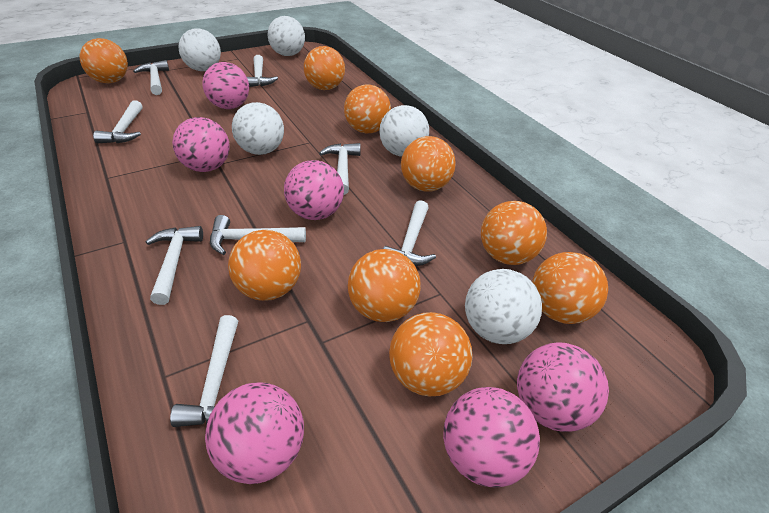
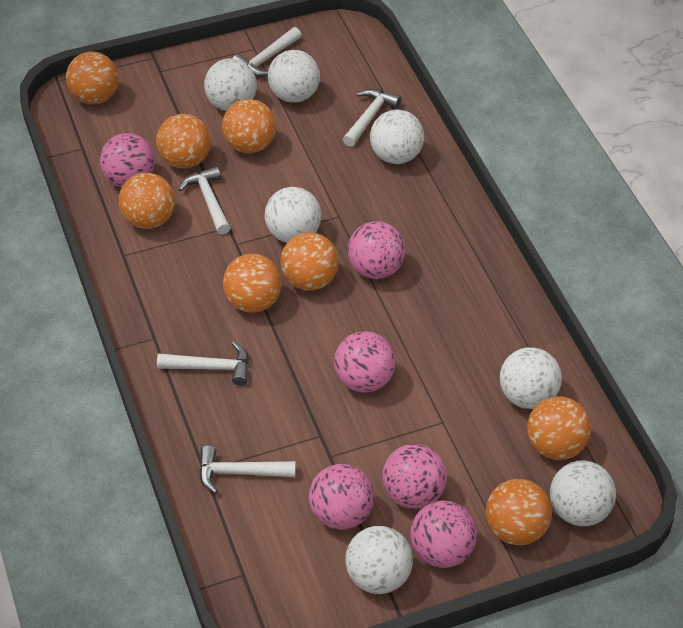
orange ball: [80,38,128,83] [228,230,301,301] [304,46,345,90] [344,85,391,134] [348,249,421,322] [389,312,473,397] [401,136,456,192] [481,201,547,265] [532,252,608,324] = 9 -> [66,51,119,105] [118,173,175,229] [156,114,211,168] [222,99,276,153] [223,254,282,313] [281,232,339,291] [486,479,552,545] [527,396,591,460] = 8
white ball: [178,28,221,71] [232,102,284,155] [268,16,305,56] [379,105,429,156] [465,269,542,344] = 5 -> [204,58,257,111] [265,187,321,243] [268,50,320,103] [345,526,413,594] [370,110,424,164] [500,347,562,409] [550,461,616,526] = 7
white hammer: [93,100,143,143] [133,60,169,95] [146,226,203,305] [170,315,238,427] [210,215,306,255] [247,55,278,87] [319,143,360,195] [383,200,436,266] = 8 -> [157,342,249,386] [178,166,231,235] [199,445,296,494] [232,27,302,77] [343,89,401,147] = 5

